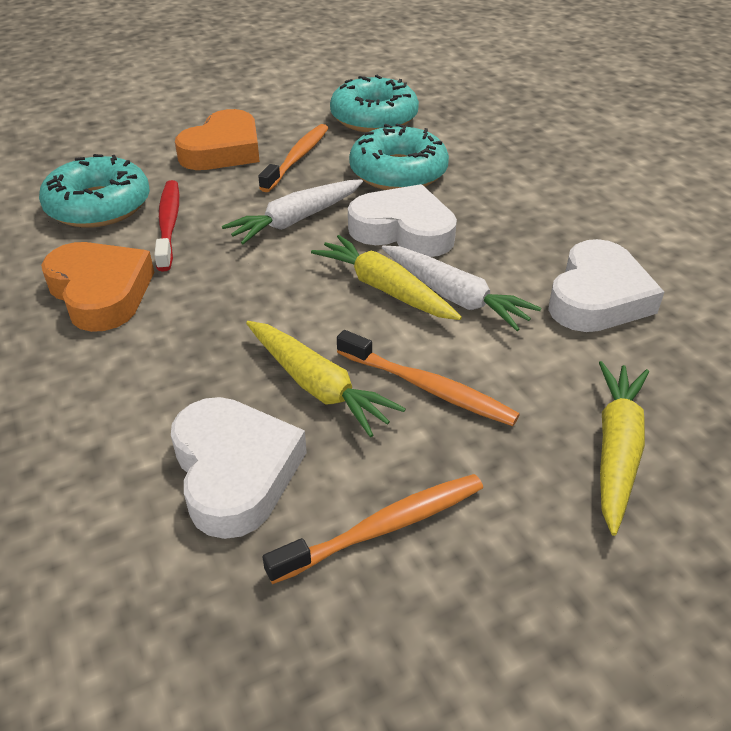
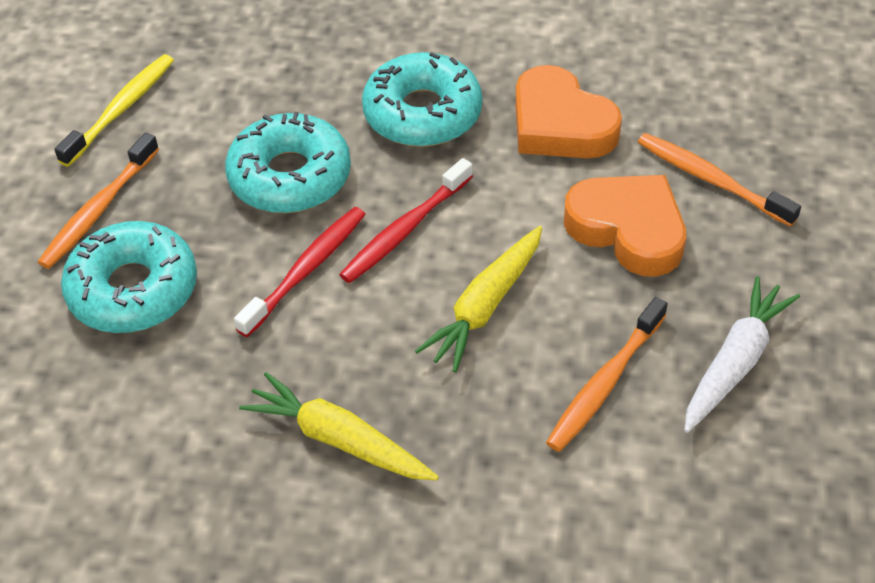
red toothbrush: [154,180,179,272] = 1 -> [234,207,366,337] [339,158,473,283] = 2
white carrot: [222,179,363,244] [382,246,541,331] = 2 -> [684,276,800,433] = 1
white heart: [171,397,307,539] [348,184,457,257] [548,239,664,332] = 3 -> none = 0
yellow carrot: [246,321,406,437] [311,235,462,320] [599,361,649,536] = 3 -> [239,372,439,480] [415,226,542,373] = 2
yellow toothbrush: none = 0 -> [54,54,174,167] = 1

